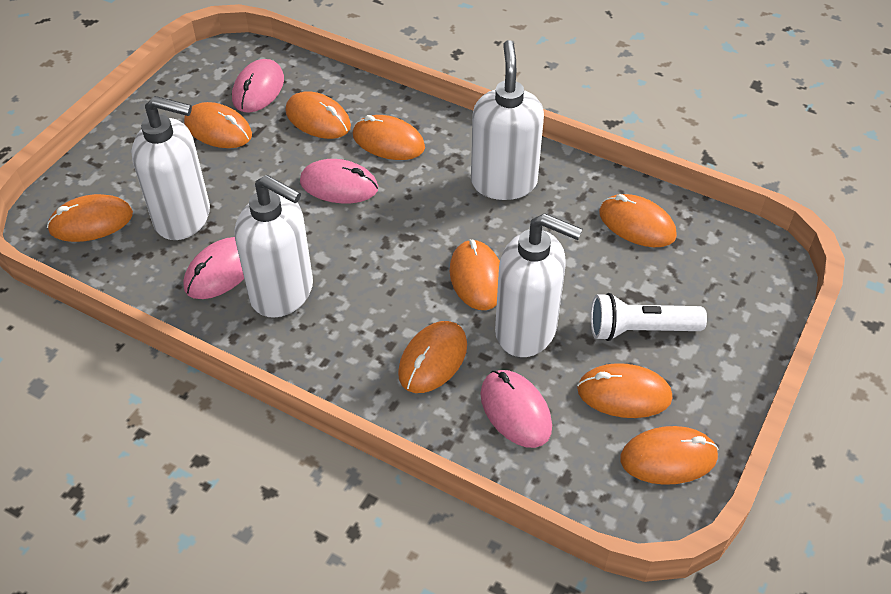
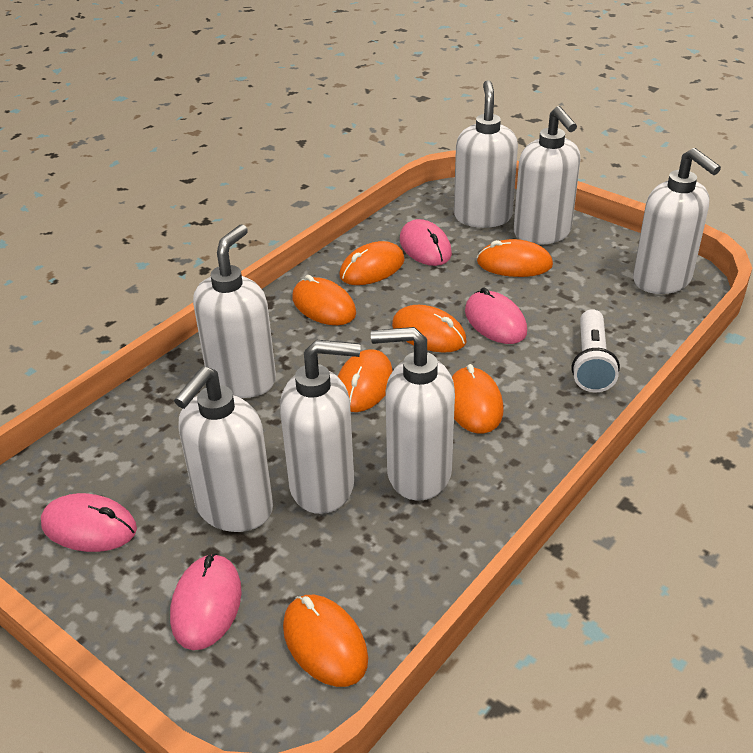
orange mouse: [47,194,133,242] [184,102,252,148] [285,91,351,139] [353,115,425,160] [398,321,467,393] [450,239,500,310] [577,363,672,418] [599,194,677,247] [620,426,719,485] = 9 -> [283,595,368,687] [292,275,356,325] [338,349,393,412] [339,241,405,285] [392,305,466,353] [452,364,503,434] [477,239,553,277] = 7
white soap dispenser: [131,96,210,240] [235,175,313,318] [471,40,544,200] [495,213,583,357] = 4 -> [174,367,273,532] [193,224,276,398] [280,340,361,514] [371,327,455,501] [454,80,518,228] [514,106,580,245] [633,148,721,294] = 7

